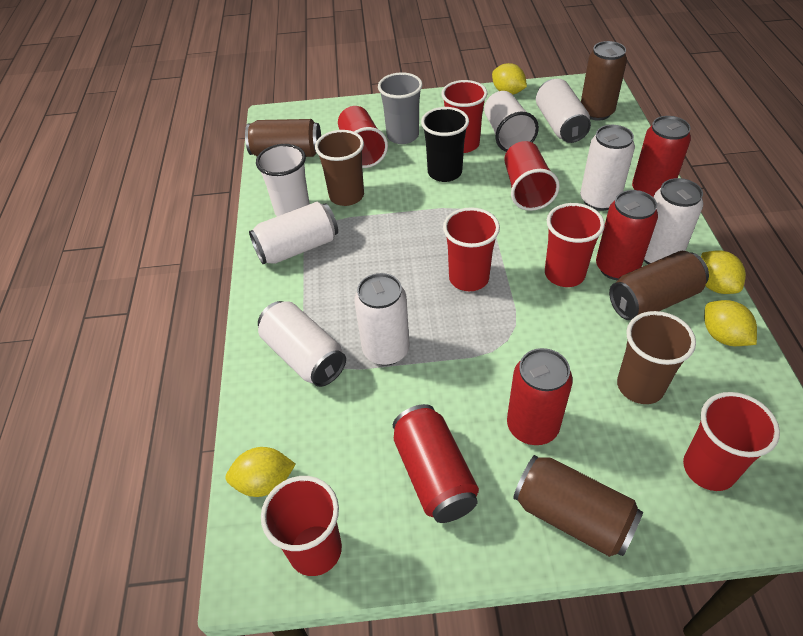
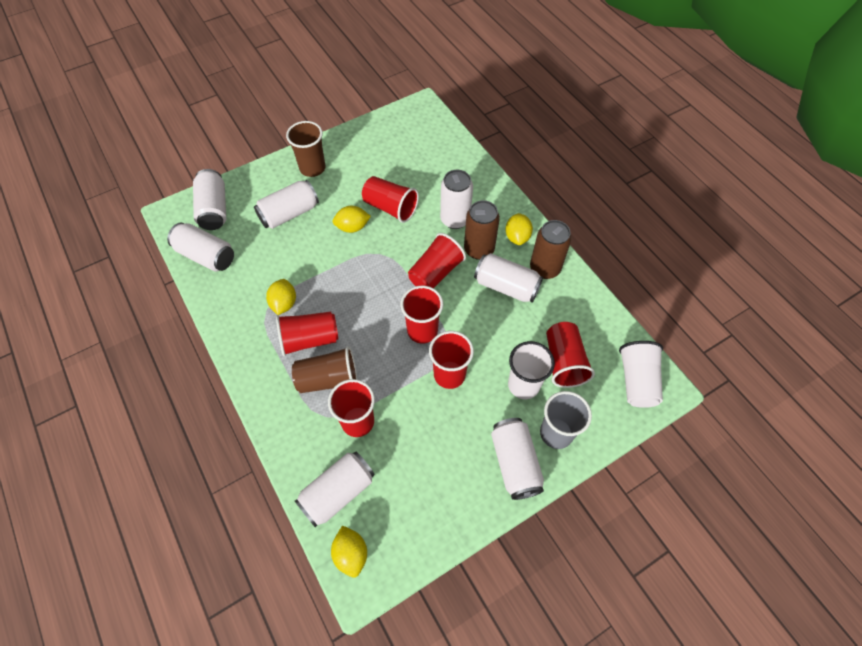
black cup: [421,107,469,182] = 1 -> none = 0
brown can: [245,119,321,157] [513,455,643,557] [581,41,627,121] [609,251,709,320] = 4 -> [464,200,500,260] [530,220,572,279] = 2
red can: [393,404,479,523] [507,348,573,445] [596,190,658,280] [632,116,691,198] = 4 -> none = 0
white can: [249,202,338,265] [258,301,346,387] [354,273,410,366] [536,79,591,143] [580,125,635,211] [644,178,703,264] = 6 -> [167,223,234,272] [193,169,226,230] [254,180,319,229] [295,451,375,527] [440,170,473,229] [474,253,543,303] [491,418,544,500] = 7

